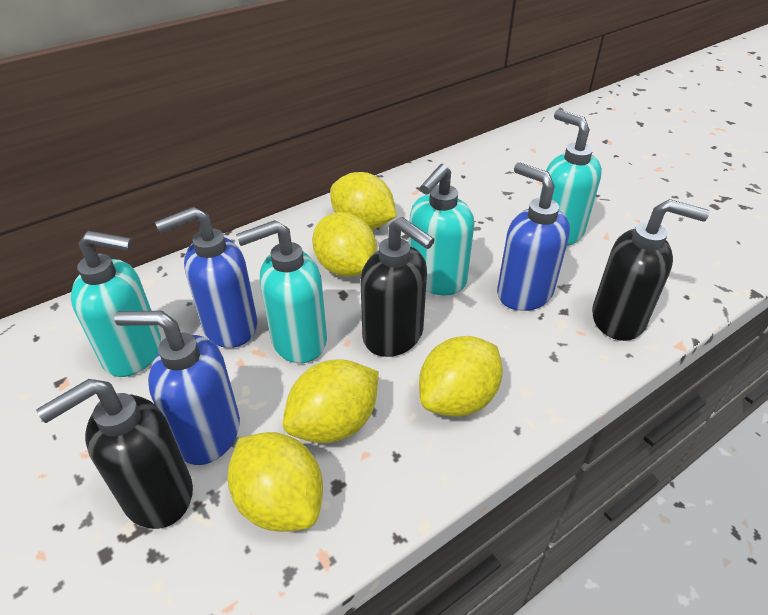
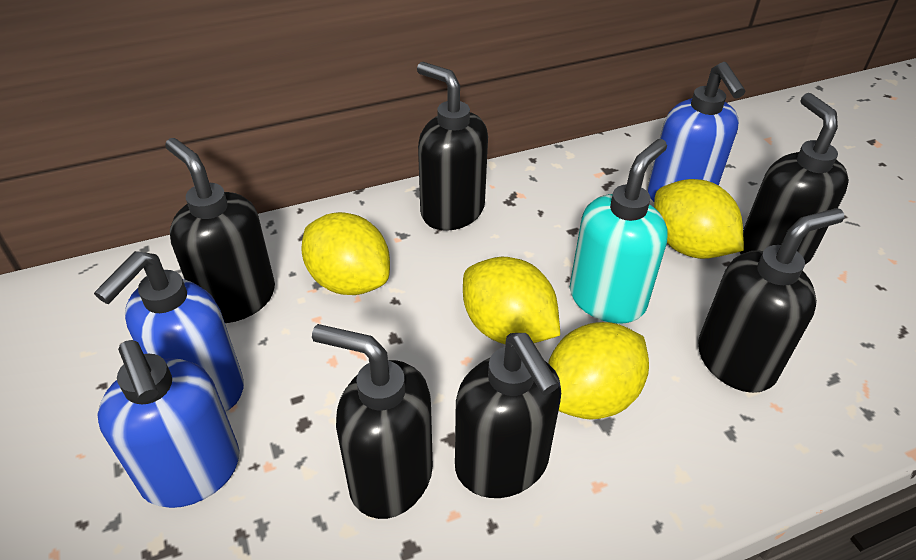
black soap dispenser: [36,379,193,529] [360,217,435,357] [592,199,709,341] = 3 -> [165,138,275,323] [312,324,433,519] [417,62,488,231] [455,333,561,498] [698,208,844,393] [740,93,849,265] = 6
turquoise soap dispenser: [71,231,161,377] [236,220,327,363] [409,164,474,295] [540,110,602,246] = 4 -> [570,139,668,324] = 1
yellow lemon: [227,432,323,532] [283,359,379,443] [312,212,377,277] [330,172,396,229] [419,336,503,417] = 5 -> [301,212,390,295] [463,257,560,344] [548,322,649,420] [654,179,744,259] = 4

